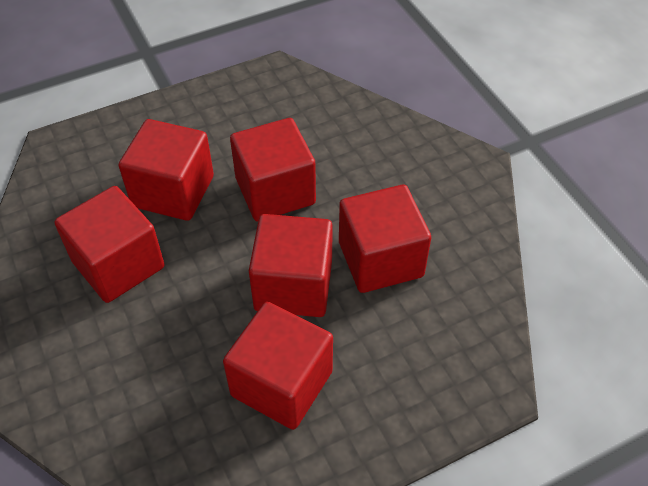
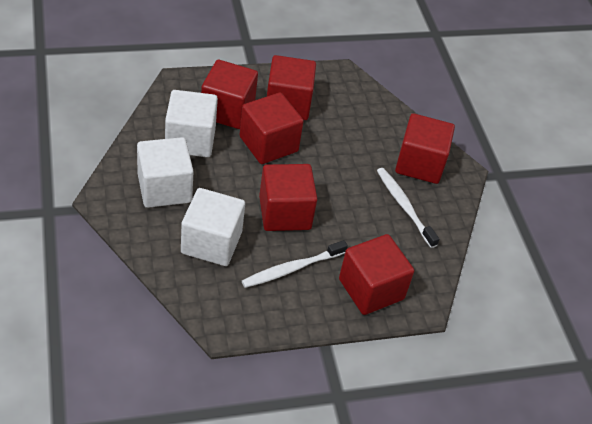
white cube: none = 0 -> [137,137,194,208] [165,90,218,157] [181,188,245,266] = 3
white toothbrush: none = 0 -> [242,240,348,288] [377,168,439,248] = 2

